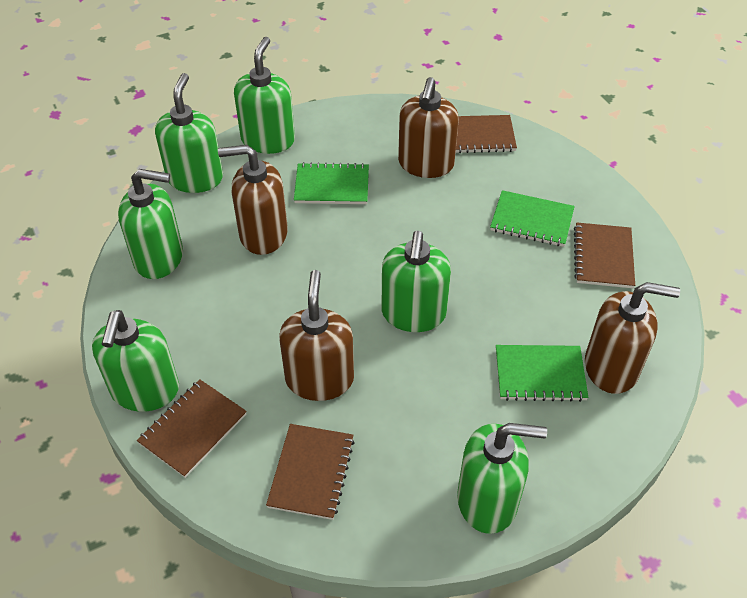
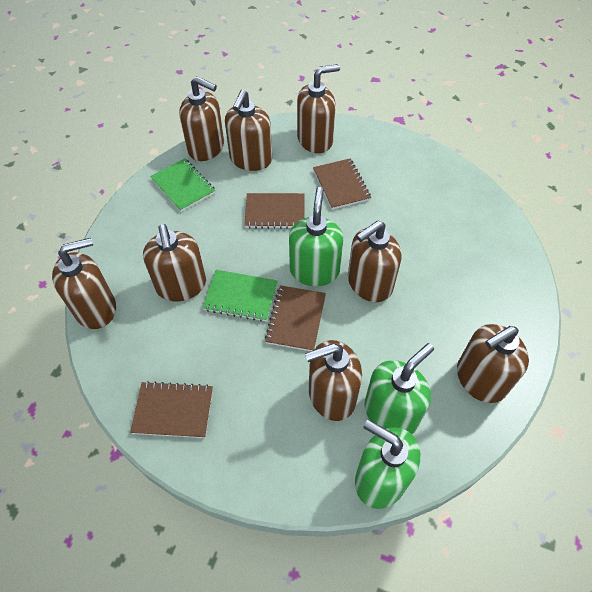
brown soap dispenser: [218,145,288,255] [279,270,354,401] [398,77,459,178] [585,282,680,394] = 4 -> [52,238,116,329] [143,224,206,301] [179,76,224,161] [225,90,272,171] [297,64,340,153] [305,340,362,421] [348,221,402,302] [457,324,529,403] = 8
green notebook: [294,162,369,204] [490,190,575,247] [496,345,588,402] = 3 -> [150,158,215,212] [202,270,277,322] = 2
green soap dispenser: [92,310,179,412] [118,169,183,279] [155,73,223,193] [234,37,295,154] [381,231,451,332] [457,423,547,534] = 6 -> [289,187,343,286] [355,419,420,509] [365,343,434,434] = 3

